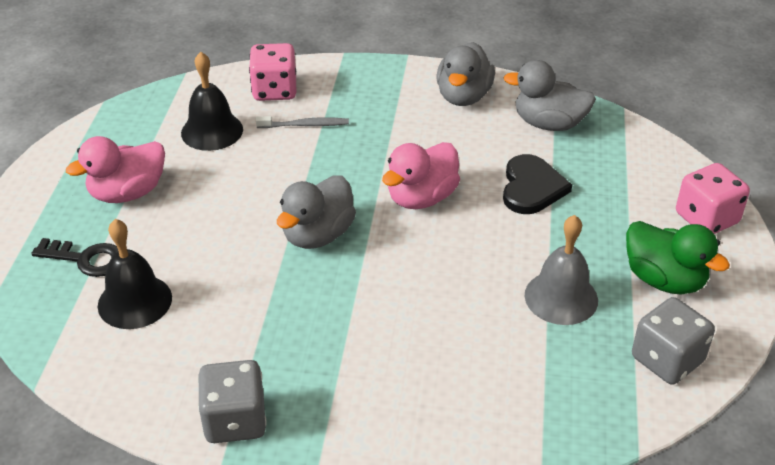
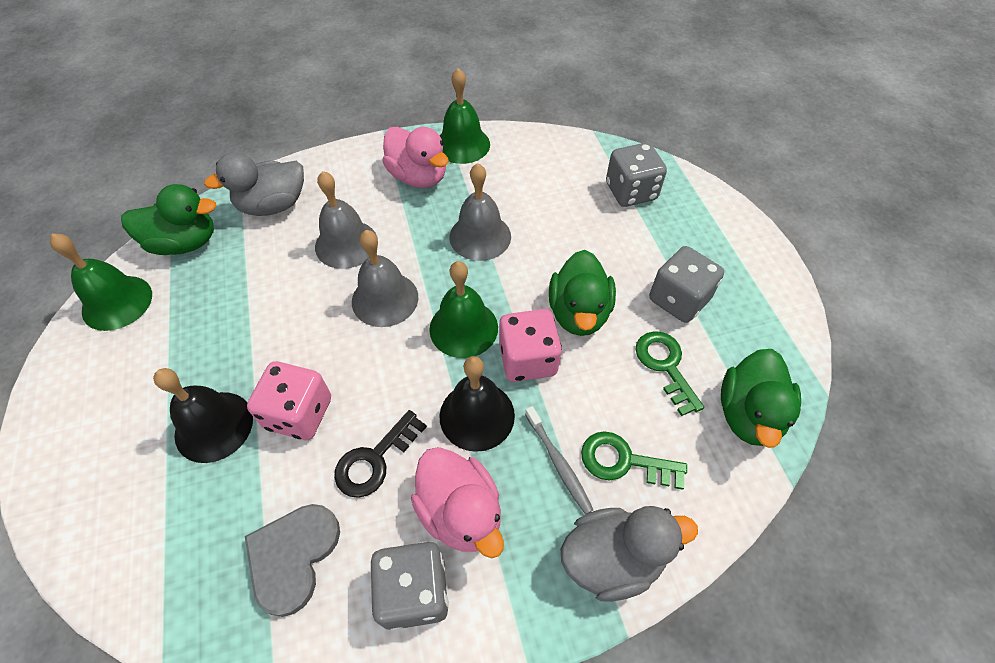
black heart: [503,154,572,214] = 1 -> none = 0
green bell: none = 0 -> [50,233,152,331] [429,261,498,358] [440,68,490,164] = 3
green duck: [626,221,730,294] = 1 -> [121,184,216,255] [549,250,616,336] [721,349,801,448] = 3
green key: none = 0 -> [581,431,687,490] [635,331,704,416] = 2
grey bell: [525,215,598,325] = 1 -> [315,171,378,269] [352,230,418,327] [449,163,511,261] = 3
grey dice: [198,360,267,443] [632,297,715,385] = 2 -> [371,542,449,631] [606,143,667,207] [649,246,724,323] = 3
grey duck: [277,175,356,249] [436,42,495,106] [503,60,596,131] = 3 -> [204,152,304,216] [561,506,698,602] = 2
grey heart: none = 0 -> [245,504,340,617] = 1

